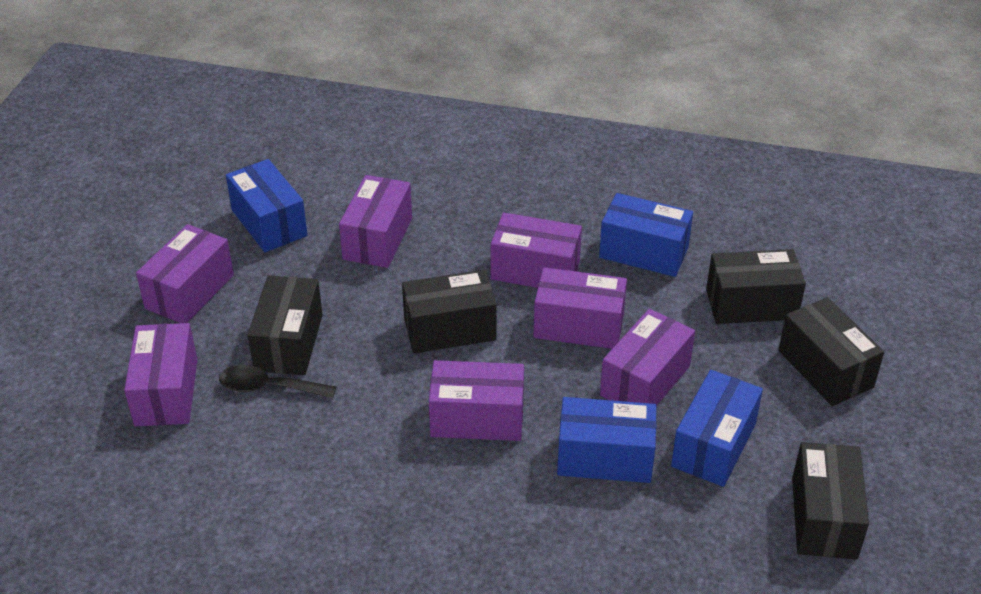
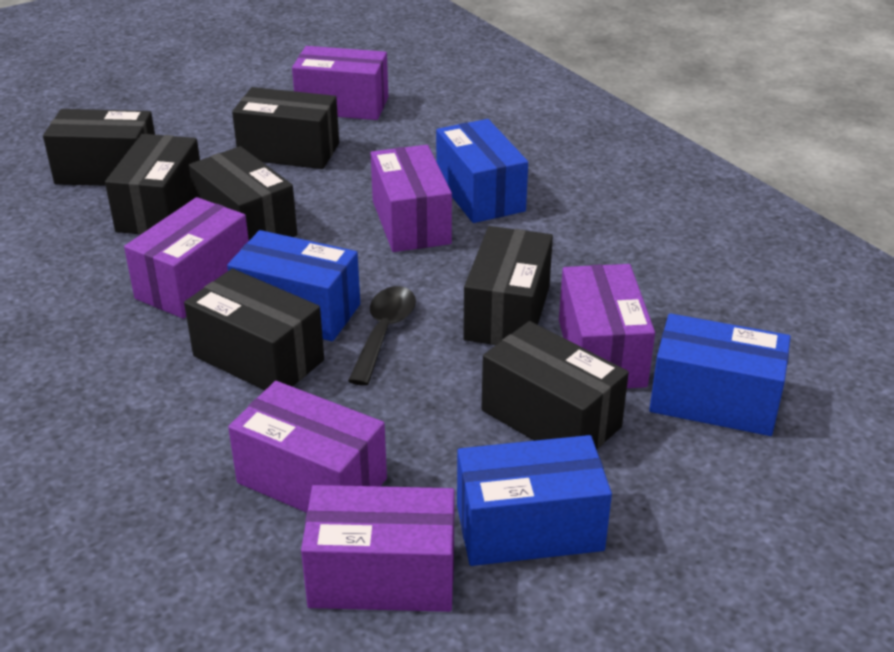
black box: [248,275,323,375] [402,270,497,353] [706,249,806,324] [778,297,884,406] [792,442,869,560] = 5 -> [43,109,155,186] [105,134,200,235] [184,268,324,390] [189,146,297,240] [232,87,339,169] [463,226,553,345] [481,321,629,450] = 7
purple box: [124,323,197,426] [136,224,234,323] [339,175,412,268] [429,360,524,441] [491,212,582,288] [533,267,627,349] [600,309,695,406] = 7 -> [124,197,249,319] [228,381,387,513] [292,46,388,120] [301,485,455,612] [371,145,452,252] [559,264,655,388] = 6

